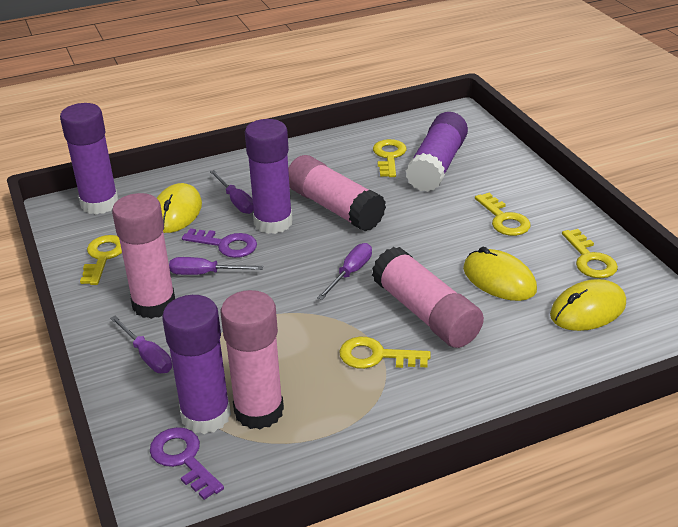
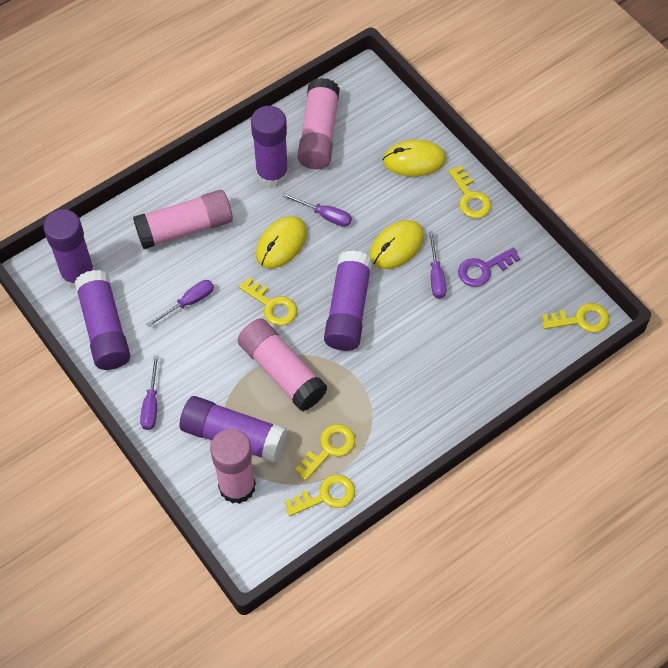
purple glue stick: [60,103,119,214] [162,295,231,434] [245,119,293,234] [406,112,468,192] = 4 -> [43,209,94,289] [74,270,130,370] [180,396,287,463] [251,106,289,188] [324,250,372,351] = 5
purple key: [150,427,224,500] [182,228,257,258] = 2 -> [458,247,520,287] = 1

